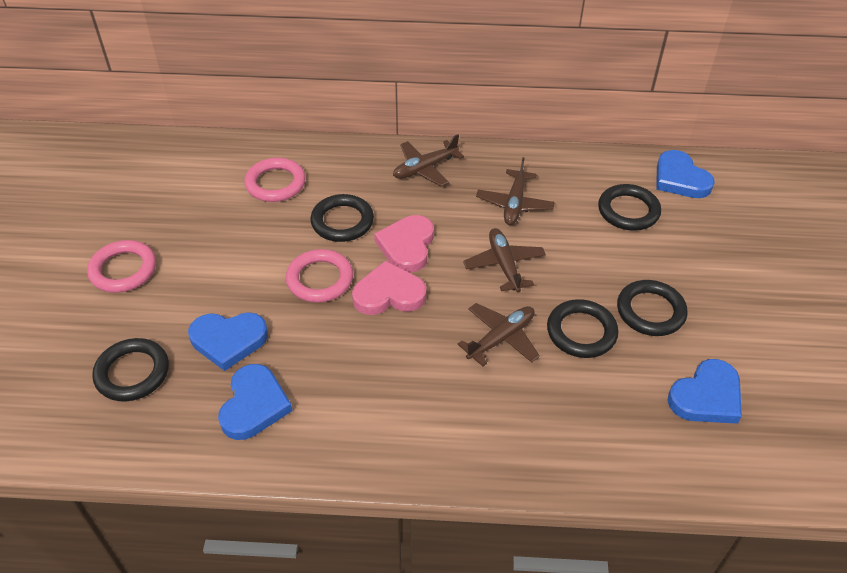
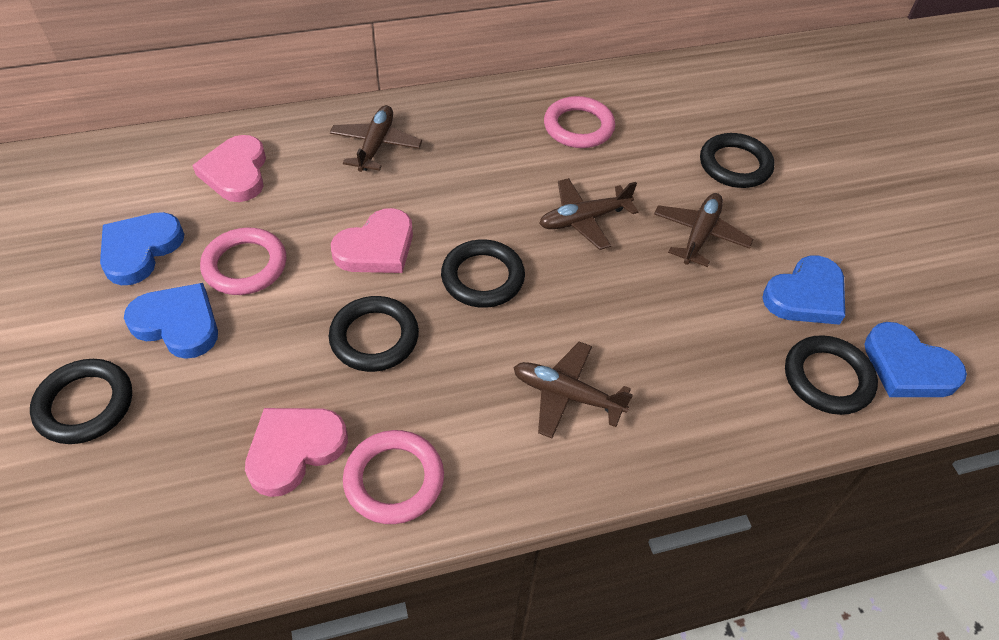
pink heart: [352,261,426,315] [374,215,434,273] = 2 -> [192,135,266,202] [245,408,348,497] [331,208,413,273] = 3

